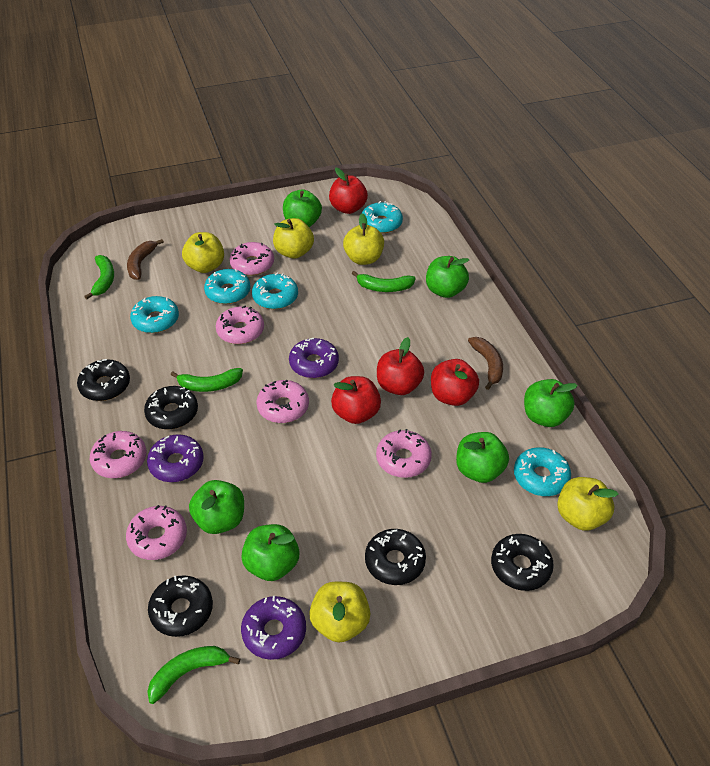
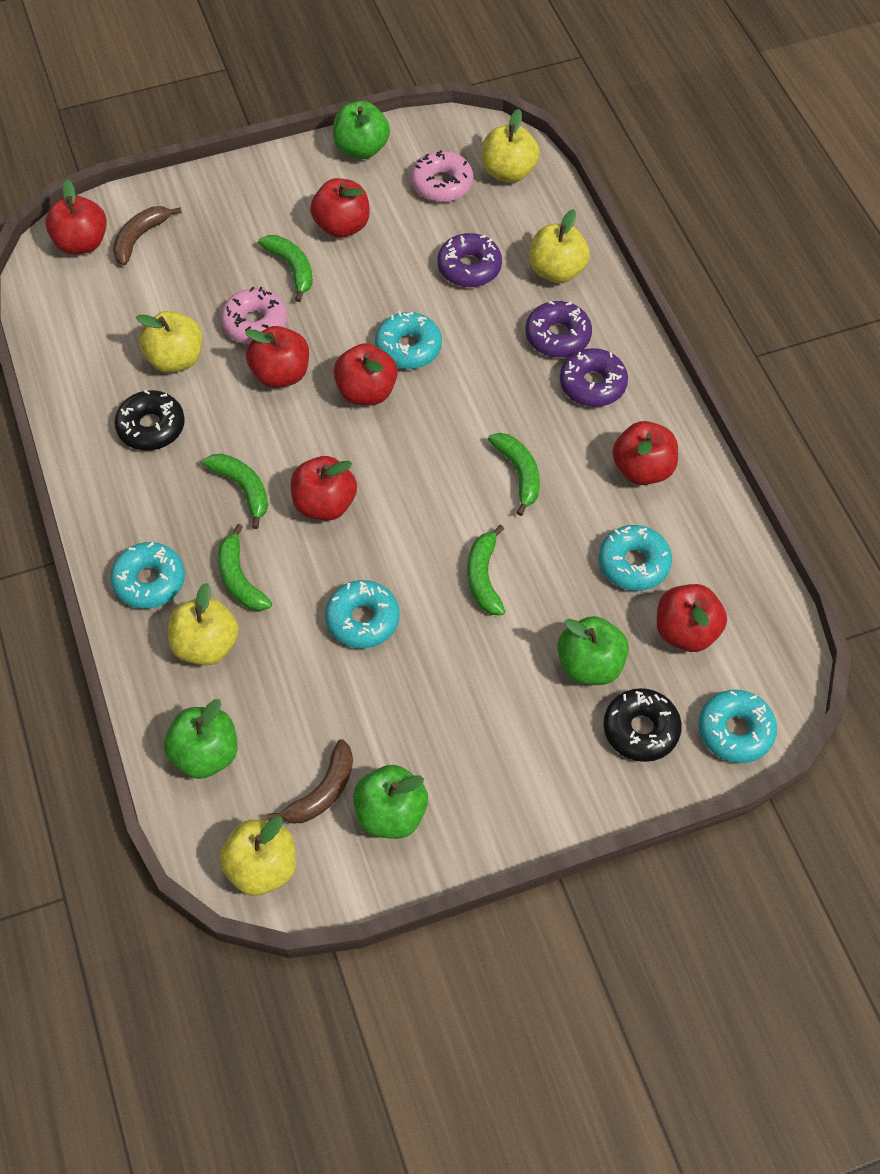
black donut: [77,359,130,401] [144,386,198,429] [148,575,213,637] [365,529,426,585] [491,534,554,591] = 5 -> [114,390,185,451] [604,688,682,762] = 2
green apple: [189,480,244,534] [241,524,299,581] [283,189,322,227] [426,256,469,298] [456,432,509,483] [524,379,578,427] = 6 -> [164,699,238,779] [333,101,390,159] [353,765,428,839] [557,616,629,685] = 4
green banana: [84,255,114,299] [147,646,240,704] [171,368,243,392] [352,271,416,292] = 4 -> [202,454,268,529] [218,524,272,611] [258,235,313,302] [467,525,505,615] [488,433,540,516] = 5
pink donut: [90,431,146,478] [126,505,187,560] [216,306,264,344] [229,242,274,276] [256,380,309,423] [376,429,432,478] = 6 -> [221,287,287,344] [411,150,473,202] = 2
red apple: [329,168,368,214] [331,376,381,424] [377,337,424,395] [431,359,479,406] = 4 -> [45,179,107,255] [245,326,309,388] [291,456,357,521] [310,178,370,238] [333,343,398,405] [612,421,678,485] [657,584,727,652] = 7

